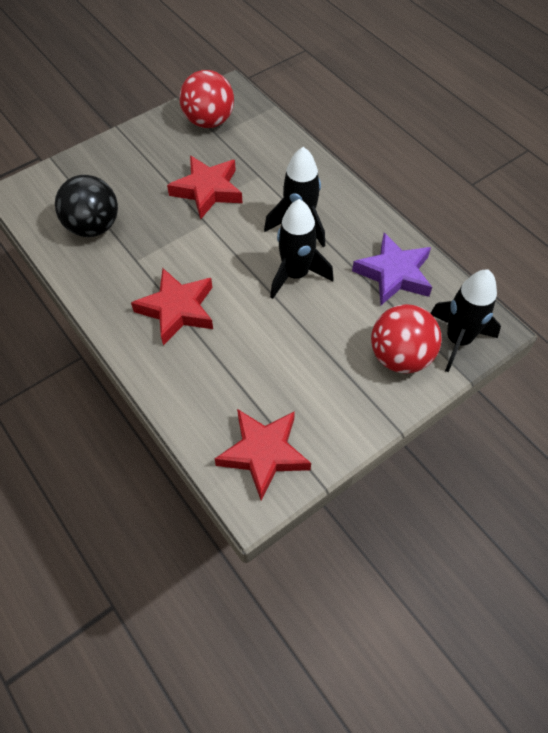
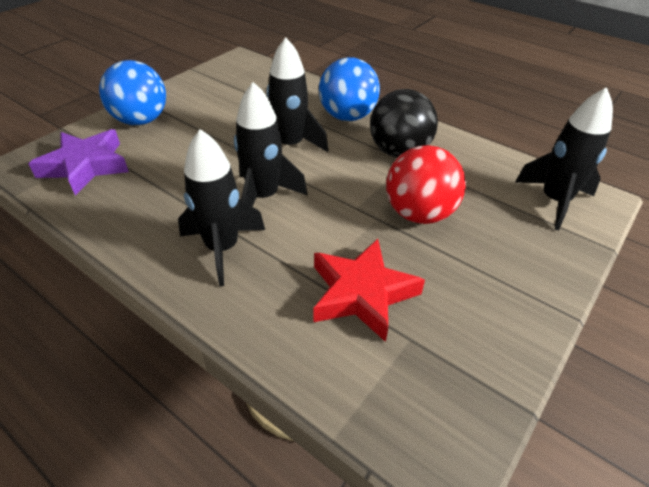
black rocket: [264,147,325,247] [270,199,334,299] [430,270,501,372] = 3 -> [178,129,265,286] [234,82,308,207] [267,37,329,152] [515,87,613,230] = 4
blue ball: none = 0 -> [99,60,166,125] [319,57,380,121] = 2
red ball: [179,70,234,128] [371,304,442,374] = 2 -> [386,145,466,224] = 1
red star: [131,268,213,345] [167,155,242,220] [215,409,311,500] = 3 -> [313,239,425,342] = 1

